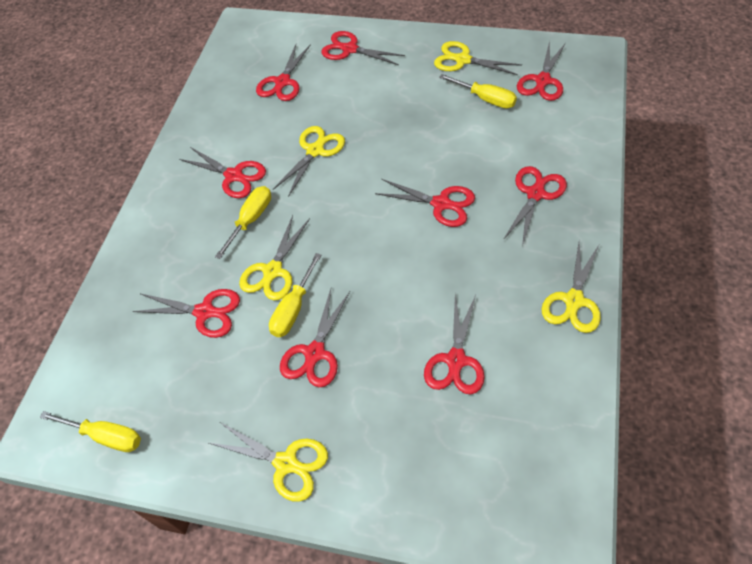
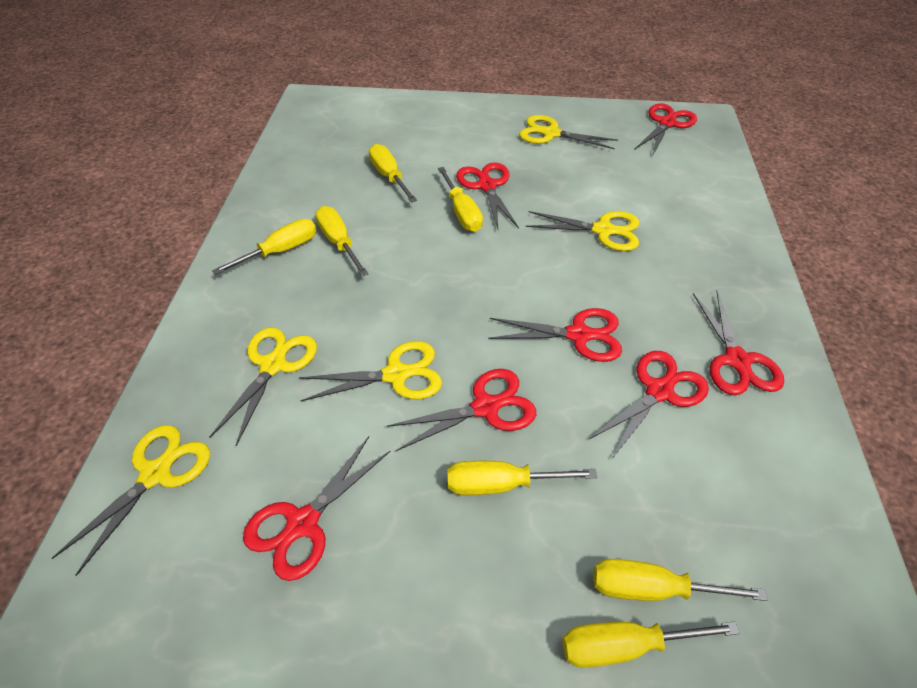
red scissors: [133,289,240,338] [179,147,266,198] [256,44,311,101] [280,289,350,387] [322,31,405,65] [375,179,475,227] [424,294,485,394] [503,166,567,246] [517,41,566,101] = 9 -> [243,436,391,581] [387,369,536,451] [456,163,519,229] [489,308,622,362] [589,351,709,459] [635,103,697,155] [693,291,784,395] = 7
yellow screwdriver: [39,411,141,452] [215,186,271,259] [269,253,322,337] [439,74,517,108] = 4 -> [212,219,316,275] [315,206,368,276] [369,144,417,203] [438,167,483,232] [447,461,598,495] [562,621,740,668] [593,559,768,601] = 7

